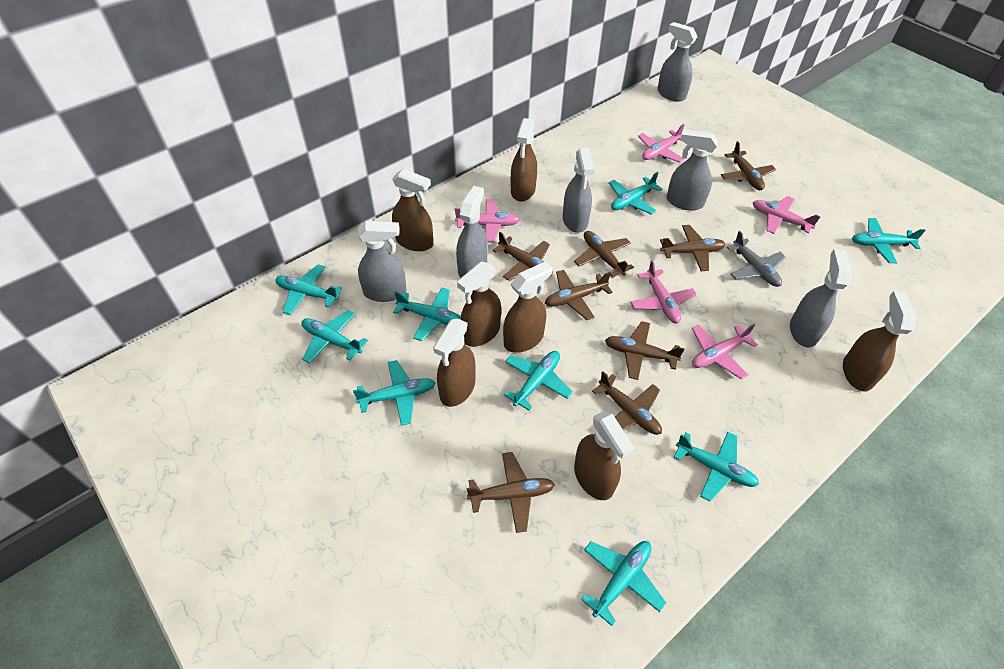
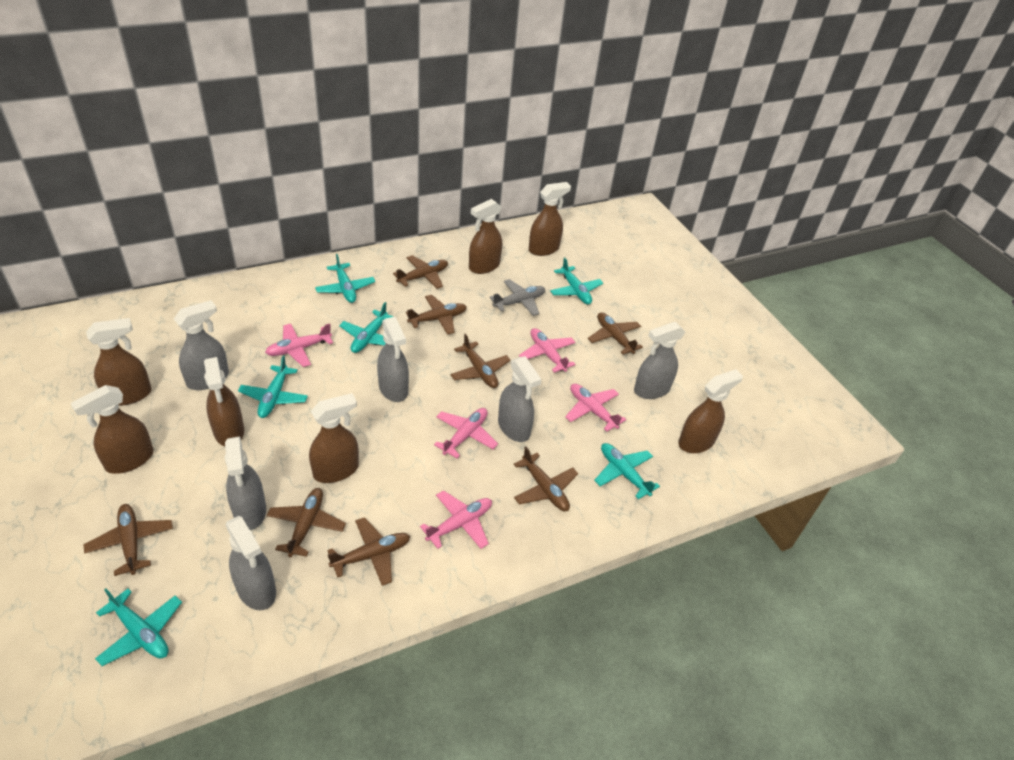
turquoise plane: [275,264,342,315] [301,310,368,364] [353,360,436,426] [393,288,461,341] [504,351,573,410] [581,541,666,626] [609,172,662,215] [674,432,759,502] [852,218,926,263] = 9 -> [95,589,182,666] [238,355,308,418] [315,254,375,303] [339,302,394,353] [550,258,603,305] [594,443,660,499] = 6

